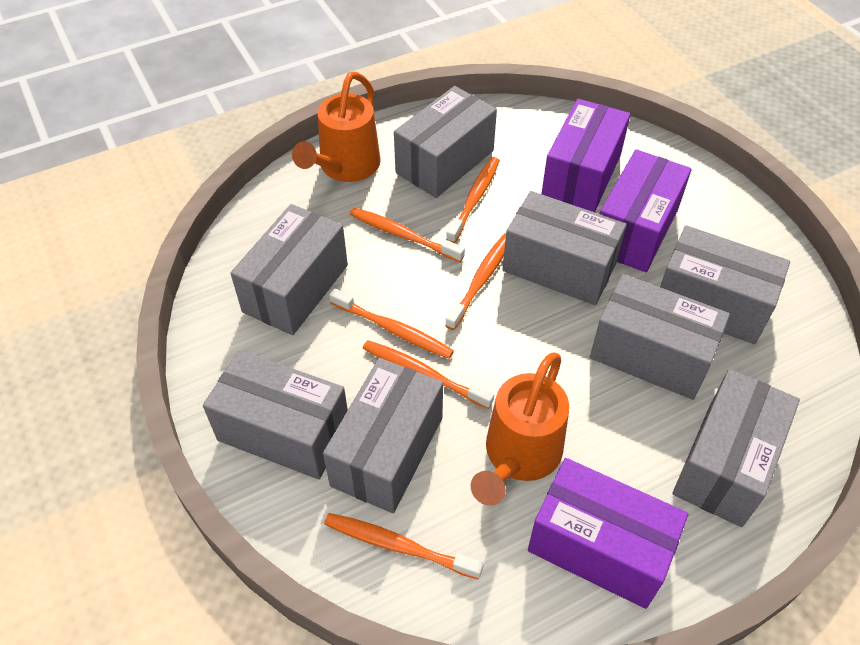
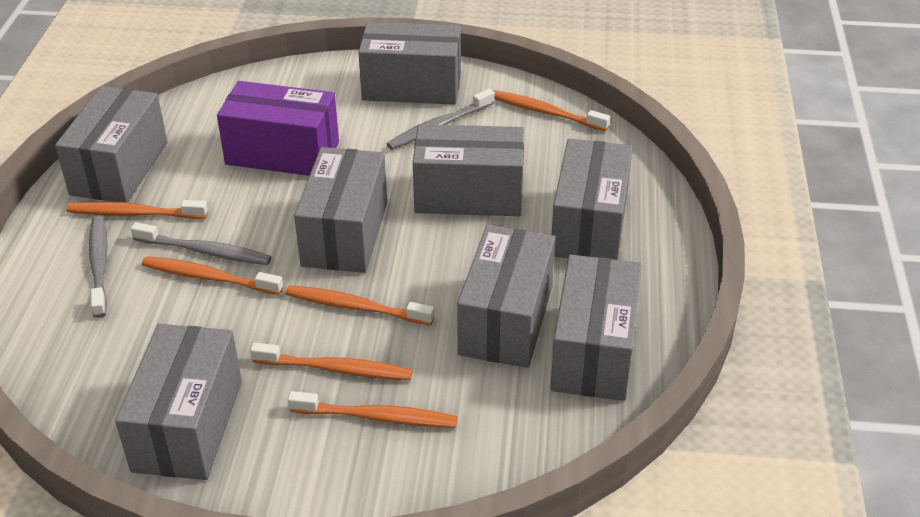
grey toothbrush: none = 0 -> [89,215,107,318] [131,222,271,265] [387,89,495,150] = 3
orange watering can: [292,72,381,182] [471,352,569,506] = 2 -> none = 0
purple box: [528,458,688,609] [541,99,631,212] [600,150,692,272] = 3 -> [217,81,339,176] = 1

